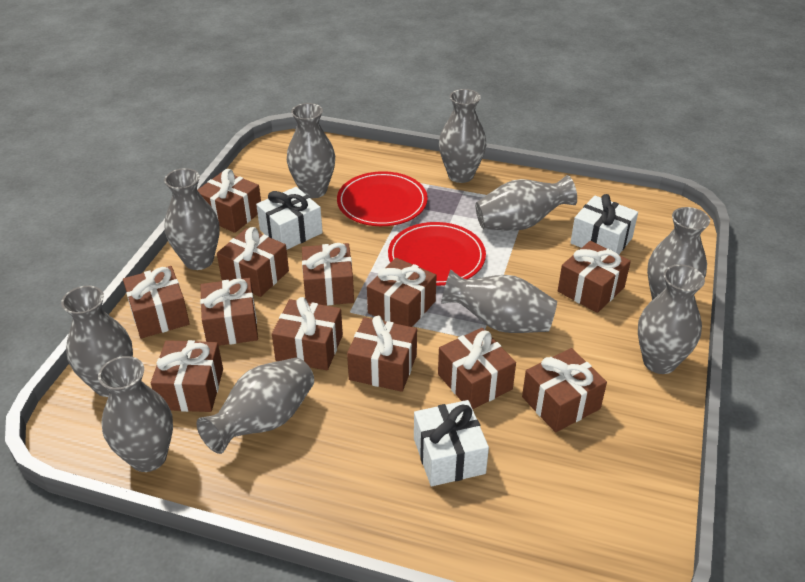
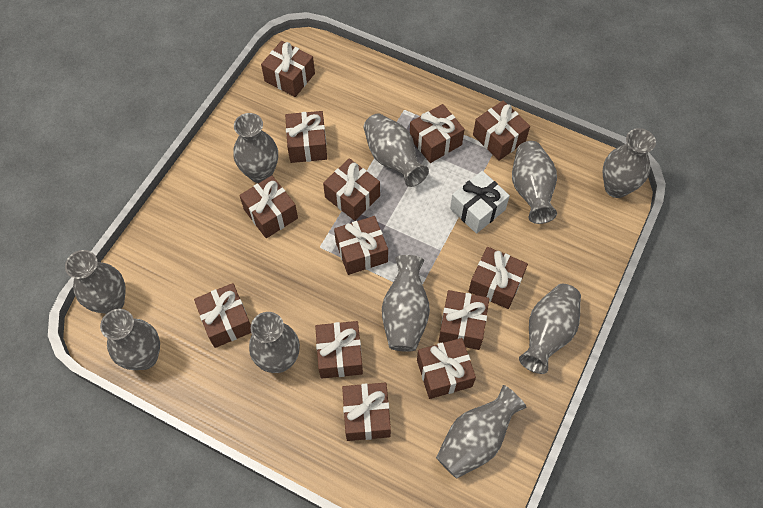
brown gift: [123,266,190,338] [151,340,223,412] [197,169,261,233] [200,278,258,346] [217,227,289,297] [272,297,343,370] [302,243,354,305] [347,316,417,392] [367,258,437,327] [438,328,516,409] [522,348,607,432] [558,241,631,313] = 12 -> [194,283,251,348] [239,175,298,238] [261,41,315,97] [285,111,327,163] [315,321,363,379] [323,158,380,221] [334,216,388,275] [342,382,391,441] [410,104,465,163] [417,338,476,399] [439,290,489,350] [468,247,528,309] [473,100,530,161] = 13
red plate: [337,171,428,226] [388,222,486,286] = 2 -> none = 0
white gift: [256,187,323,250] [414,400,489,486] [570,194,638,255] = 3 -> [450,171,510,234] = 1

